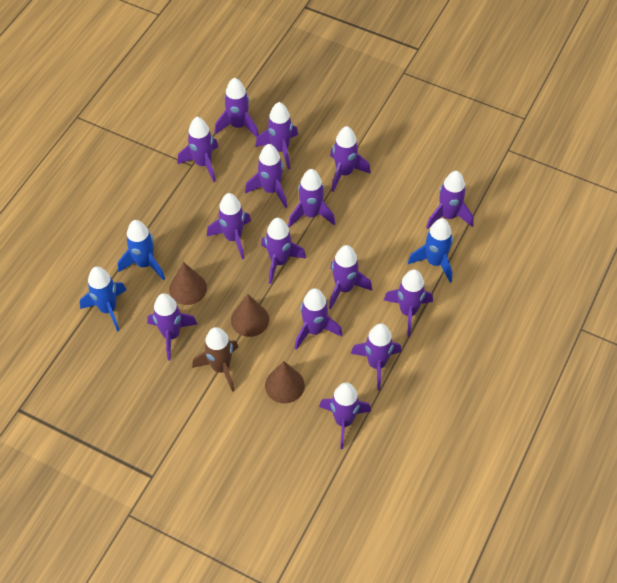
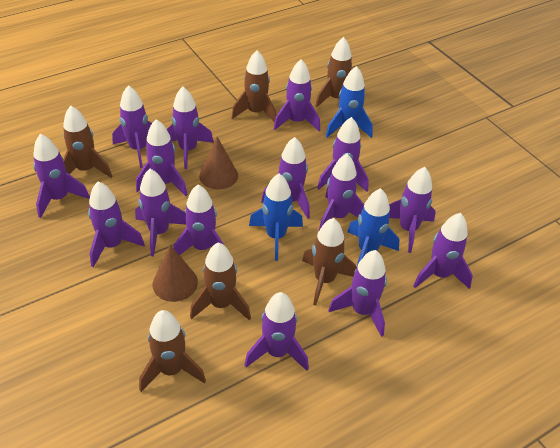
brown cone: [169,262,207,305] [231,294,269,337] [265,361,305,404] = 3 -> [152,245,198,302] [199,137,238,189] = 2
brown rocket: [192,327,238,392] = 1 -> [63,106,113,178] [139,310,206,392] [190,242,251,320] [231,50,277,123] [302,218,356,306] [315,37,352,108] = 6

